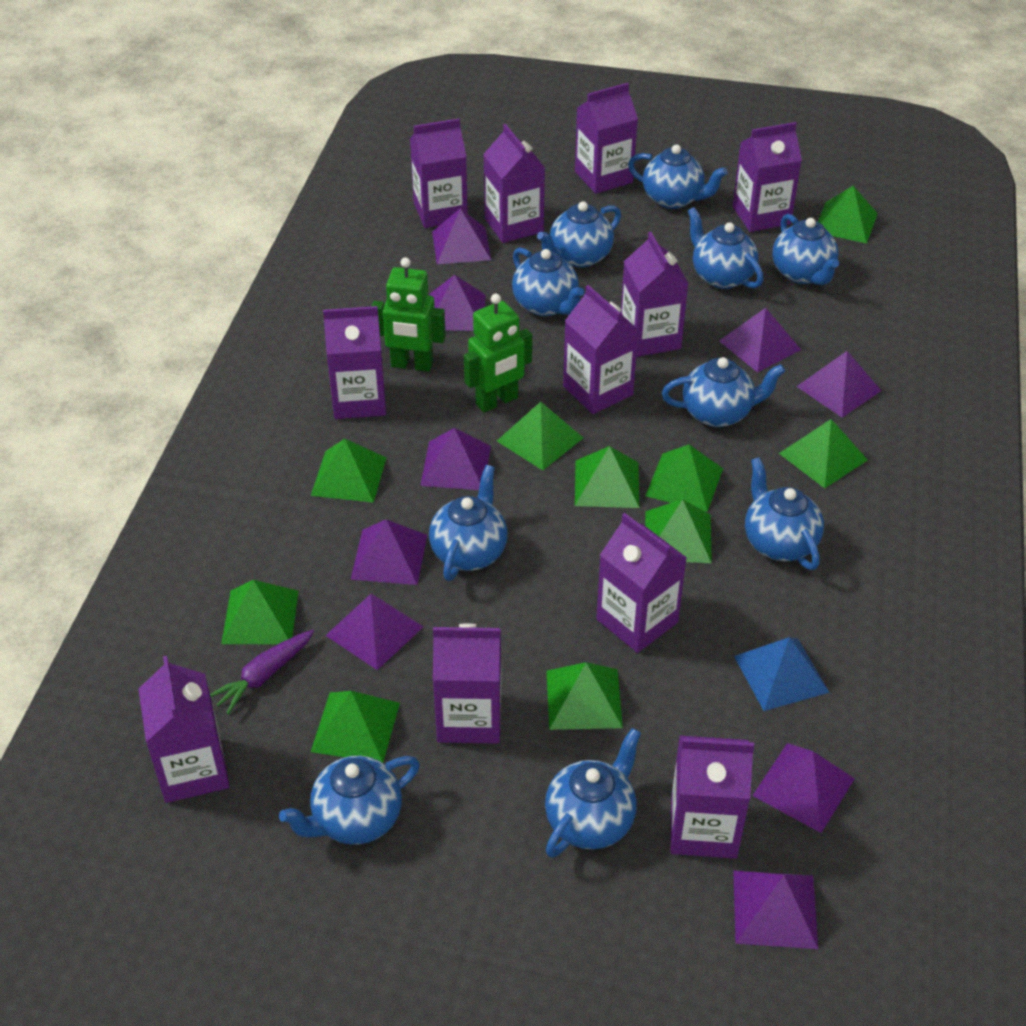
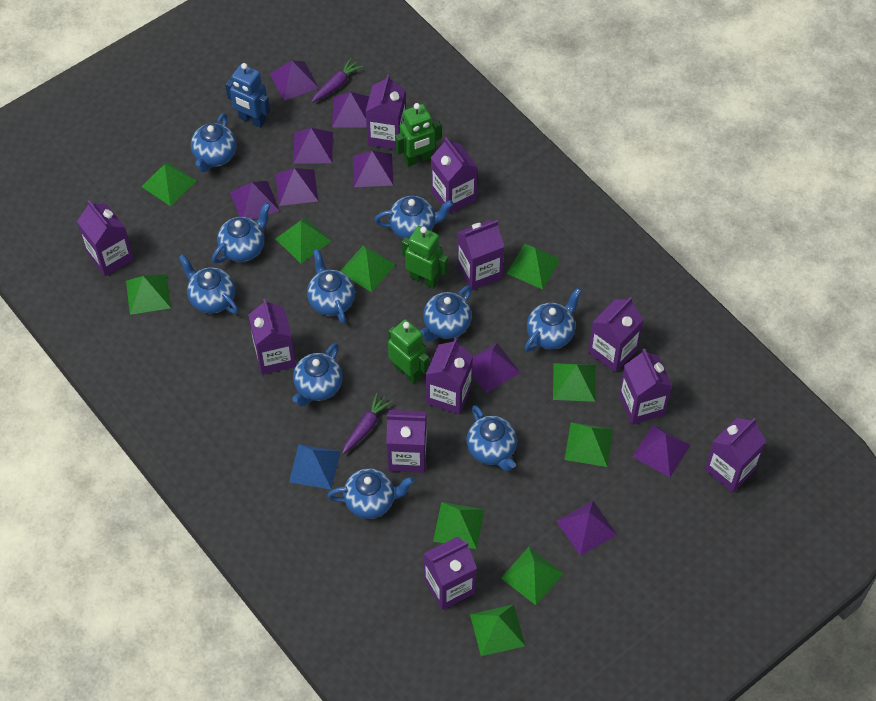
blue robot: none = 0 -> [225,63,270,128] = 1
green robot: [372,257,446,372] [464,294,532,413] = 2 -> [388,319,429,384] [395,103,441,167] [402,226,448,289] = 3
purple carrot: [210,630,314,715] = 1 -> [311,58,363,103] [342,393,393,454] = 2

